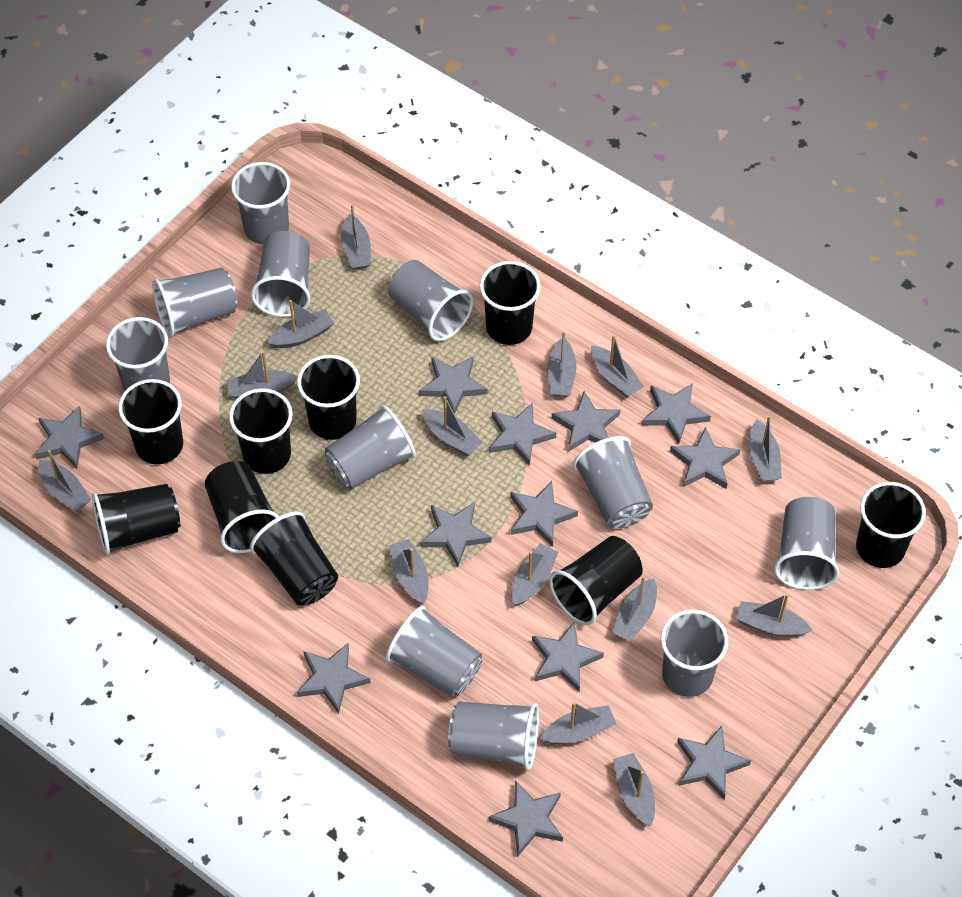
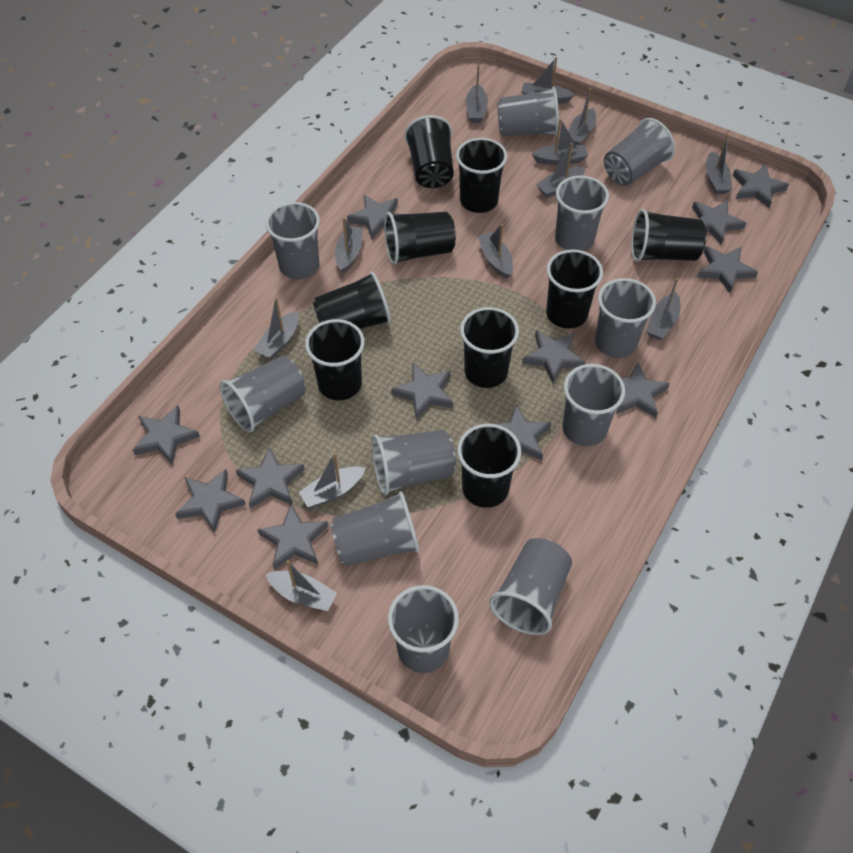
grey boat: [38,450,91,512] [227,351,298,399] [267,300,334,348] [341,204,371,270] [389,539,429,604] [422,396,483,456] [512,543,558,606] [540,702,616,744] [547,331,577,397] [591,335,644,397] [612,576,657,642] [613,753,655,827] [736,594,812,637] [749,416,782,482] = 14 -> [254,297,299,359] [266,560,337,611] [299,453,366,508] [335,218,363,273] [466,64,488,123] [477,224,513,279] [521,57,575,104] [532,118,588,165] [536,143,586,198] [568,88,596,145] [646,278,680,340] [706,134,732,194] = 12

